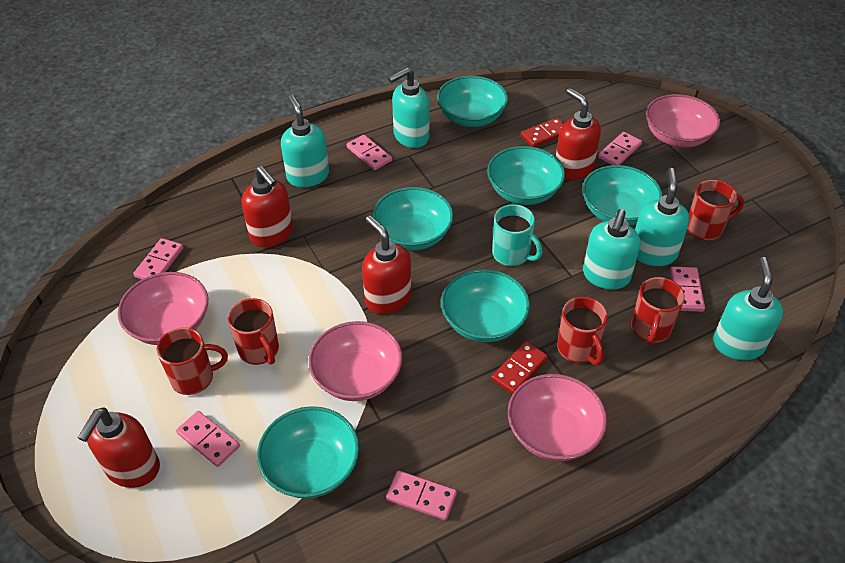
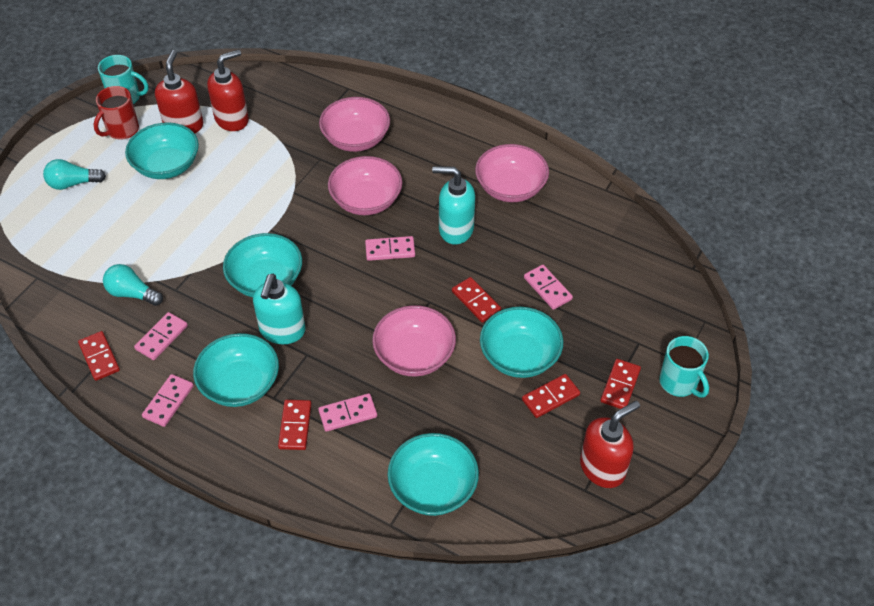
pink domino: [133,238,183,279] [176,411,240,467] [347,135,392,170] [386,471,457,520] [598,132,642,165] [670,267,705,312] = 6 -> [134,312,188,360] [142,374,194,427] [318,393,377,432] [365,236,415,261] [524,265,573,310] = 5
red domino: [491,341,548,394] [521,118,564,147] = 2 -> [78,331,120,381] [278,400,312,450] [452,277,501,323] [522,374,580,418] [600,359,641,409] = 5
red mug: [156,327,228,395] [228,298,279,365] [557,297,608,365] [631,277,685,345] [687,180,744,240] = 5 -> [94,86,139,140] = 1
red soap dispenser: [78,408,160,488] [241,166,293,247] [362,216,411,314] [556,88,601,180] = 4 -> [155,50,203,133] [207,49,249,131] [580,401,640,488] = 3
turquoise bowl: [257,406,359,499] [372,187,454,250] [437,76,508,127] [441,269,530,342] [487,146,565,205] [582,165,662,226] = 6 -> [125,122,199,179] [193,333,279,407] [223,233,302,297] [387,433,479,516] [480,307,563,378] = 5
turquoise light bulb: none = 0 -> [43,159,106,190] [103,264,163,306] = 2
turquoise mug: [492,204,542,266] = 1 -> [98,55,149,104] [659,336,709,398] = 2
turquoise soap dispenser: [281,95,329,187] [388,67,430,148] [583,209,640,290] [635,168,690,266] [713,257,783,360] = 5 -> [253,274,306,344] [432,166,475,245] = 2

